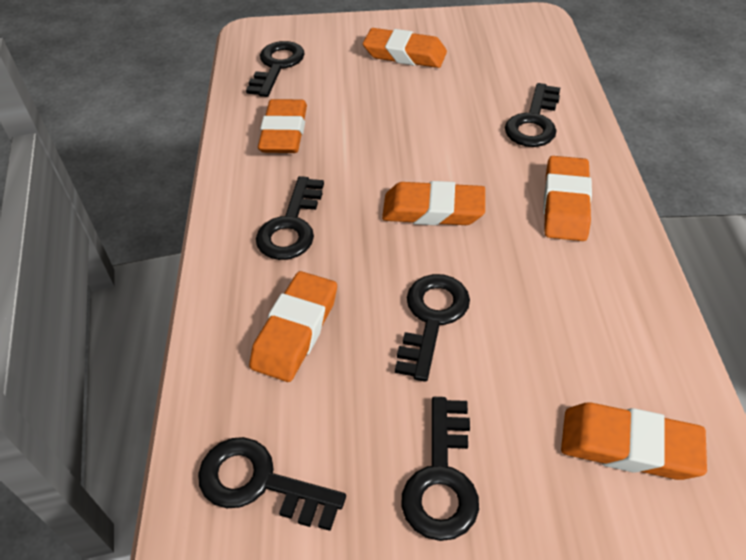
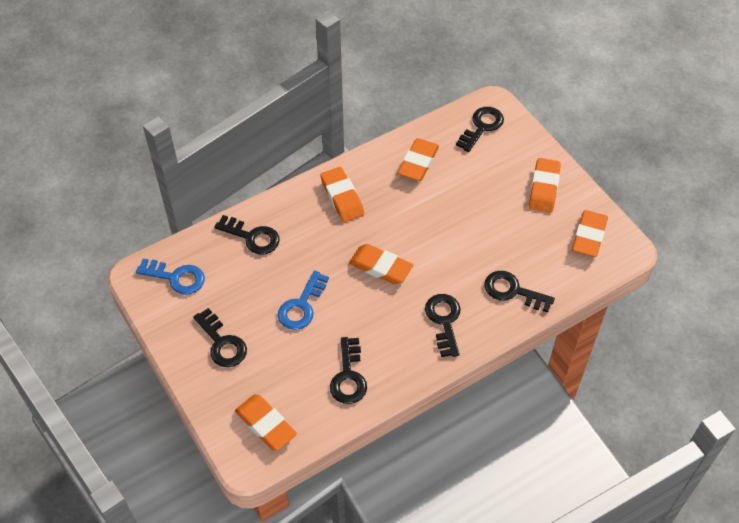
blue key: none = 0 -> [136,259,205,295] [278,271,329,330] = 2

